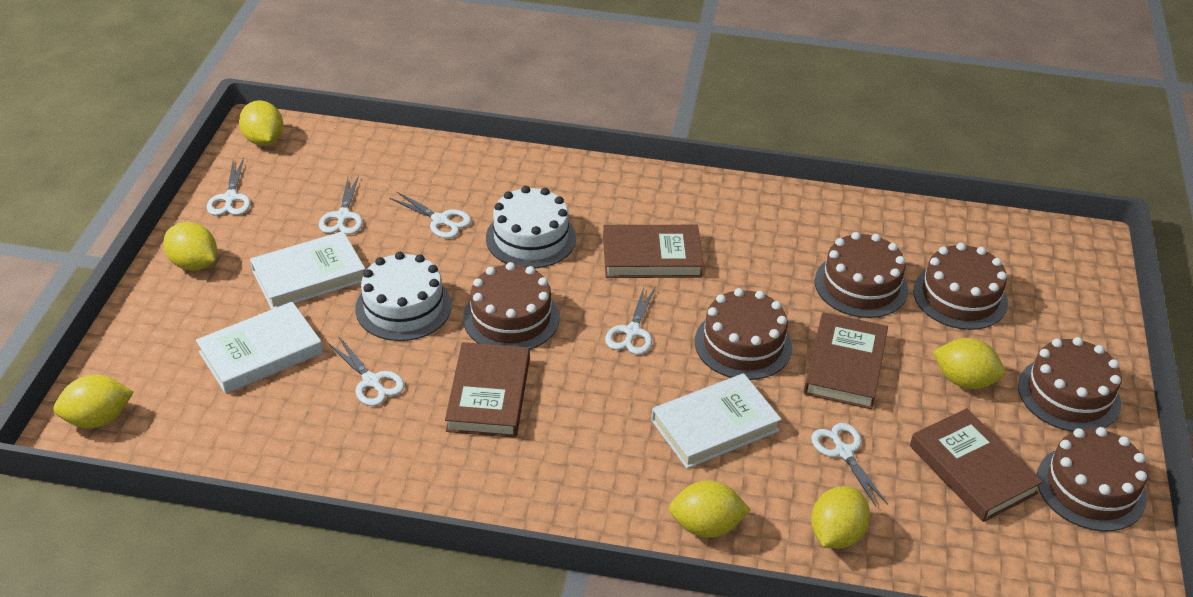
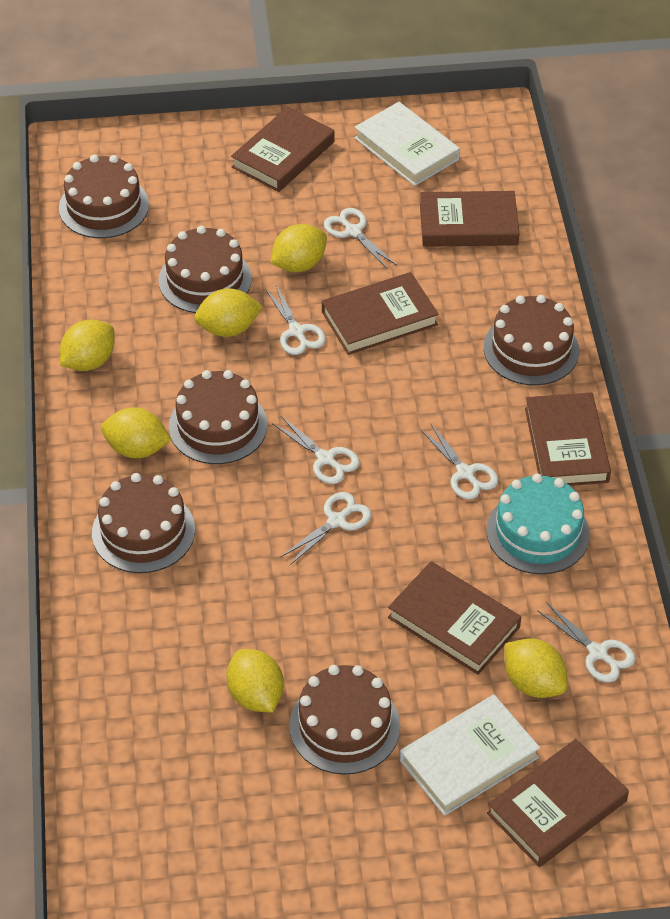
brown book: [445,342,530,438] [603,225,704,278] [804,312,888,409] [910,408,1043,522] = 4 -> [231,107,335,192] [322,272,439,355] [388,561,521,675] [420,191,519,247] [487,739,629,867] [525,392,611,486] = 6
turquoise cake: none = 0 -> [486,473,590,574] = 1
white book: [196,302,323,394] [250,231,365,310] [651,373,782,469] = 3 -> [354,102,460,186] [400,695,540,816] = 2
white cake: [355,252,452,341] [486,186,576,268] = 2 -> none = 0

